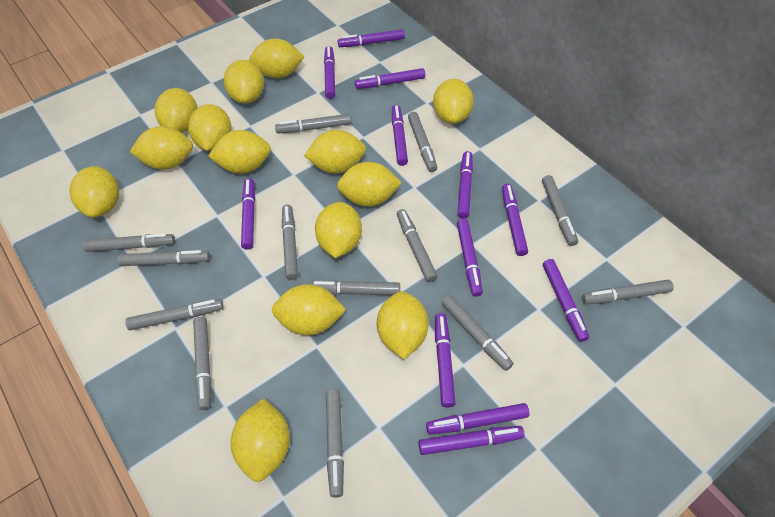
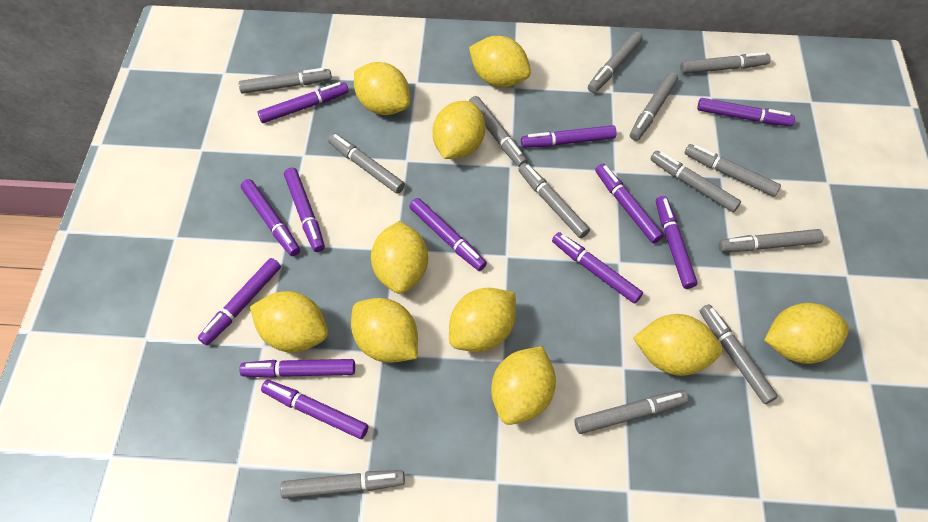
yellow lemon: [69,166,119,218] [130,126,193,170] [155,88,197,133] [188,104,232,151] [208,130,271,174] [224,60,264,104] [231,398,290,482] [249,38,305,78] [272,284,346,336] [304,130,366,174] [315,202,362,258] [337,162,402,207] [377,291,429,359] [433,79,474,124] = 14 -> [250,291,328,352] [351,298,418,363] [354,62,410,115] [371,221,428,294] [432,101,485,159] [449,288,516,352] [469,36,531,87] [491,346,556,425] [633,314,722,376] [764,303,849,364] = 10

